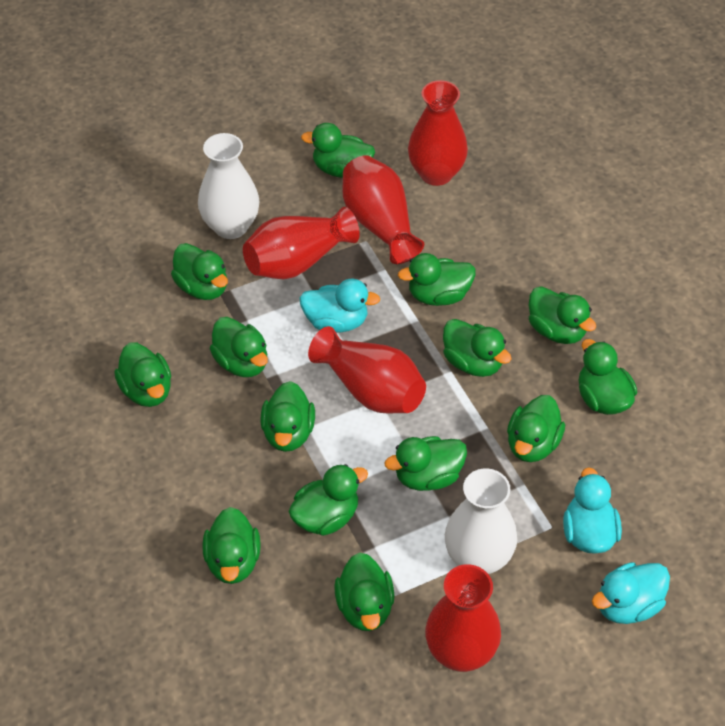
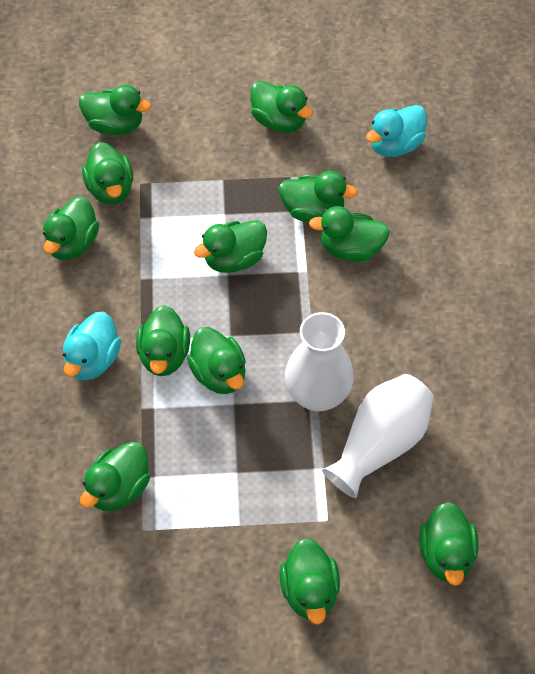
green duck: [114,343,171,407] [171,243,228,300] [202,507,261,584] [209,317,268,377] [260,381,315,452] [288,464,368,536] [301,123,375,178] [334,552,395,631] [385,436,467,491] [398,253,476,306] [443,319,512,377] [507,395,565,462] [529,286,596,344] [579,339,637,415] = 14 -> [43,196,99,260] [79,85,151,135] [80,442,150,511] [82,142,133,205] [136,305,190,376] [187,327,246,394] [194,220,267,273] [250,81,313,133] [279,171,358,222] [279,538,340,625] [309,206,390,262] [419,502,478,586] = 12
red vase: [243,207,360,279] [308,326,426,414] [342,155,424,264] [408,80,468,186] [425,564,501,672] = 5 -> none = 0
turquoise duck: [299,279,380,333] [563,467,622,554] [592,562,670,624] = 3 -> [63,312,121,380] [366,105,427,157] = 2

